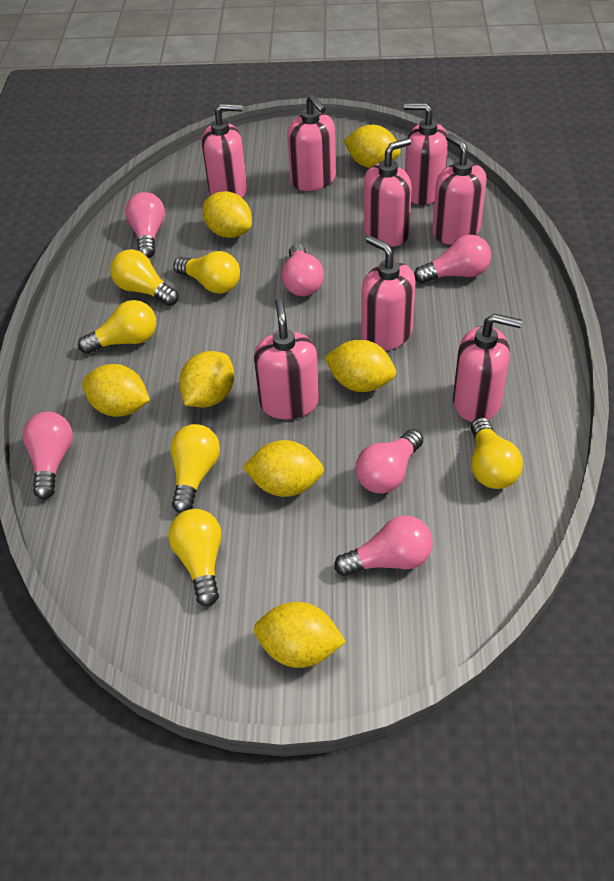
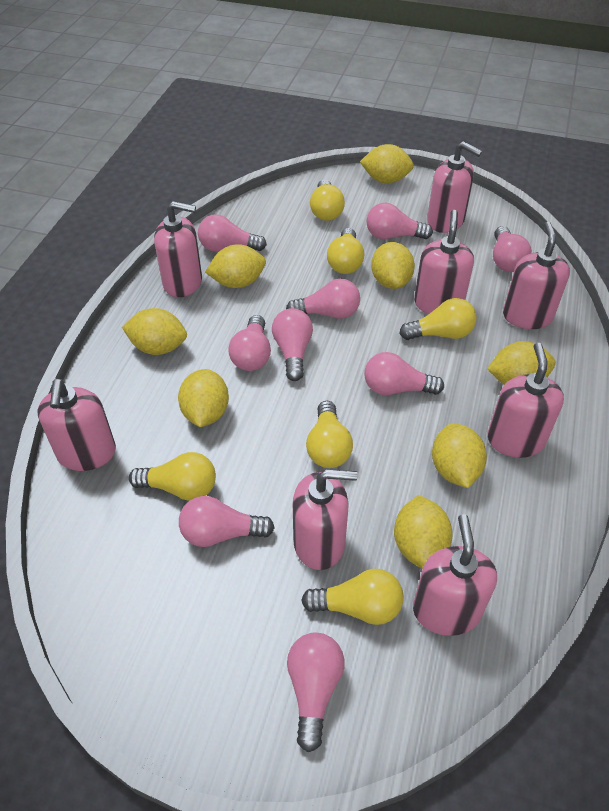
pink light bulb: [23,412,73,499] [125,192,165,258] [282,244,324,296] [334,516,433,576] [356,429,423,493] [414,235,491,284] = 6 -> [179,496,275,547] [198,214,267,252] [228,315,271,371] [272,308,313,381] [286,279,360,319] [287,633,345,752] [364,352,444,395] [366,203,433,239] [493,226,532,272] = 9
yellow lemon: [82,364,150,417] [179,351,234,408] [203,191,252,238] [242,440,324,497] [254,602,346,668] [324,340,396,392] [344,125,401,168] = 7 -> [122,308,187,355] [178,369,229,427] [205,244,266,288] [360,144,414,183] [371,242,415,289] [394,495,453,569] [432,423,487,488] [487,341,556,385] = 8

